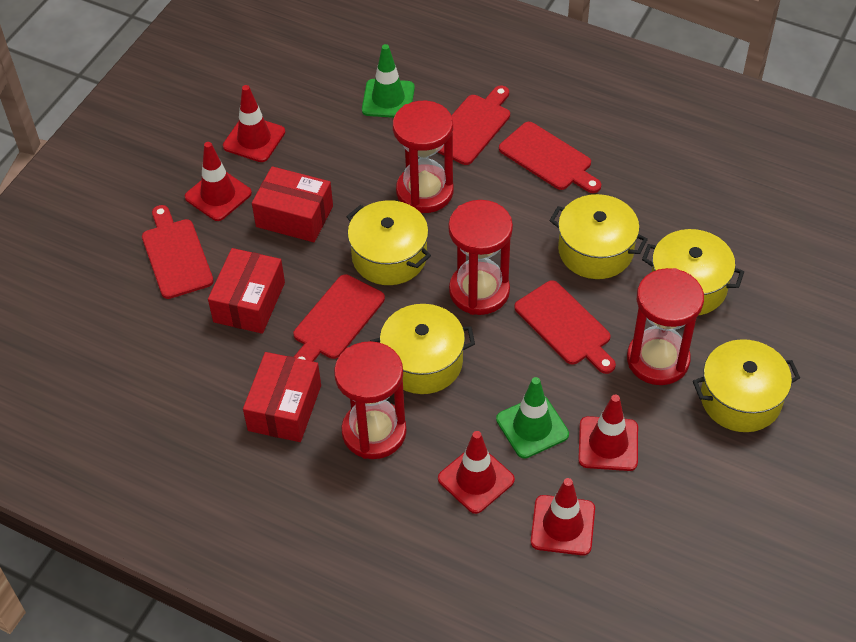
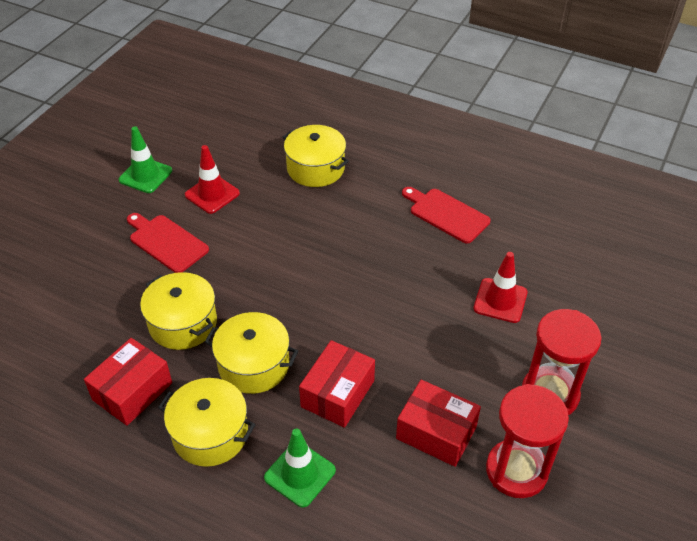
red cutting board: [142,205,214,299] [293,274,385,362] [438,86,510,165] [499,122,601,193] [514,280,616,374] = 5 -> [127,213,209,273] [402,187,491,244] = 2
red hourglass: [334,341,407,459] [393,101,454,213] [448,200,513,315] [627,268,704,385] = 4 -> [486,384,569,498] [522,309,601,415] = 2
red traffic cone: [185,142,252,221] [223,85,285,162] [438,431,515,514] [531,478,595,556] [578,395,638,471] = 5 -> [185,145,240,214] [473,252,528,323] = 2
yellow pot: [346,200,431,285] [370,304,475,394] [549,194,648,279] [642,229,744,315] [693,339,800,432] = 5 -> [140,272,217,350] [158,378,255,467] [205,312,298,394] [283,125,349,187] = 4

